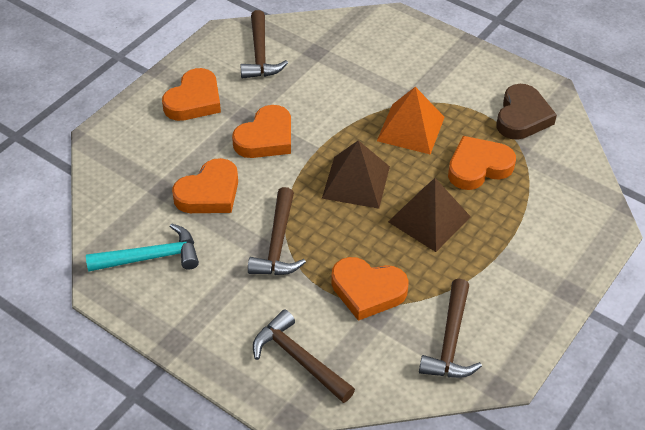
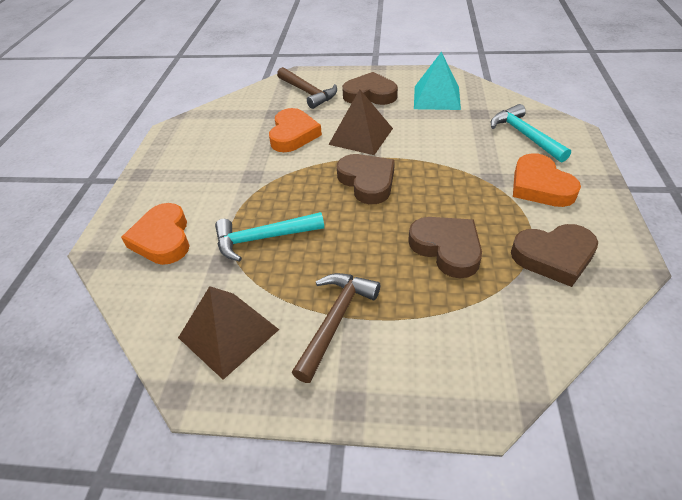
brown hammer: [241,10,288,79] [248,187,306,275] [253,309,355,403] [419,279,482,378] = 4 -> [277,67,337,109] [292,273,380,383] = 2
brown heart: [496,84,557,140] = 1 -> [337,154,395,204] [342,72,398,105] [408,217,482,278] [511,224,598,287] = 4
orange heart: [162,68,221,121] [172,158,238,213] [232,105,291,158] [331,257,409,321] [448,136,516,190] = 5 -> [121,203,190,265] [269,108,322,152] [513,153,581,207] = 3
orange pyramid: [377,87,445,154] = 1 -> none = 0
turquoise hammer: [86,223,199,272] = 1 -> [215,212,324,262] [491,104,571,163] = 2
turquoise pyramid: none = 0 -> [414,52,461,110] = 1

